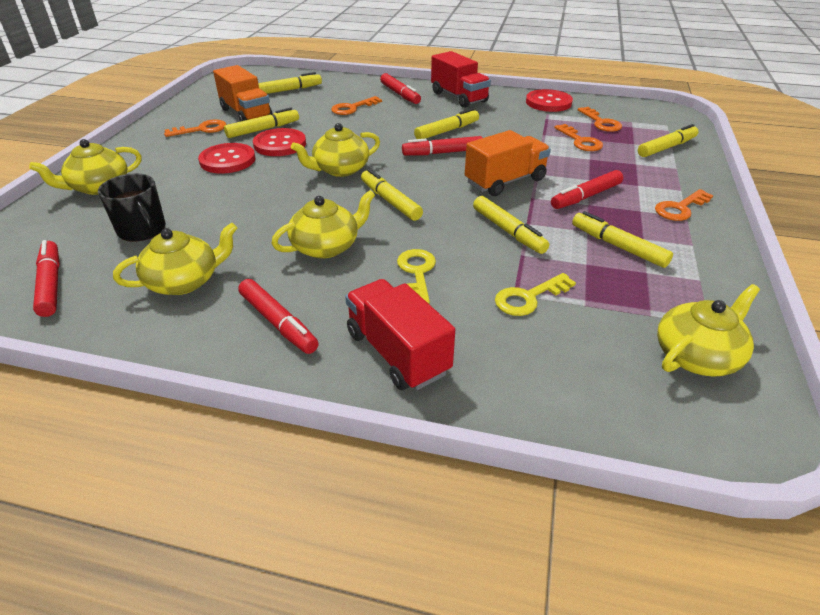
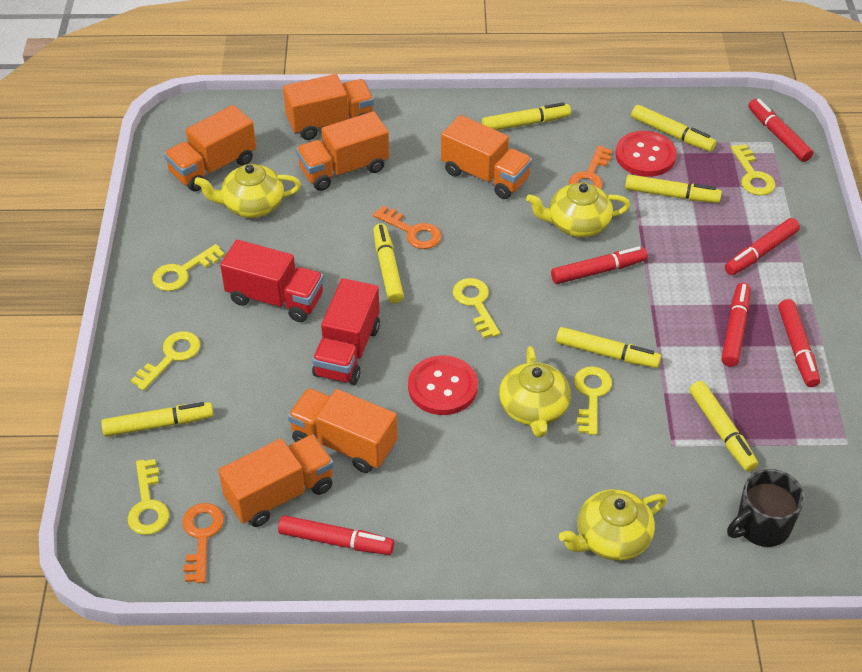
orange key: [164,119,226,137] [331,96,382,115] [554,124,603,151] [578,107,622,132] [655,189,713,221] = 5 -> [182,503,224,583] [373,205,441,249] [569,146,612,189] = 3
orange truck: [213,65,273,122] [465,130,551,196] = 2 -> [164,105,256,191] [218,434,334,527] [283,74,374,140] [288,388,397,473] [296,111,389,191] [441,115,532,199] = 6
red button: [198,143,255,173] [253,128,306,156] [526,89,573,112] = 3 -> [408,355,478,415] [615,131,677,177] = 2
red marker: [33,240,60,317] [238,279,319,354] [380,73,421,104] [402,136,482,156] [551,170,623,209] = 5 -> [278,515,394,555] [551,247,647,284] [721,283,750,367] [725,218,800,275] [748,99,813,162] [778,299,820,387] = 6
yellow key: [397,249,436,304] [495,273,576,316] = 2 -> [128,459,169,535] [131,331,200,391] [152,244,225,291] [453,278,500,338] [574,366,612,435] [731,144,776,195] = 6
yellow teapot: [29,139,141,195] [113,223,238,295] [271,190,375,258] [291,123,380,177] [657,284,760,377] = 5 -> [194,164,301,218] [499,346,571,437] [526,182,630,237] [559,489,667,561] = 4

